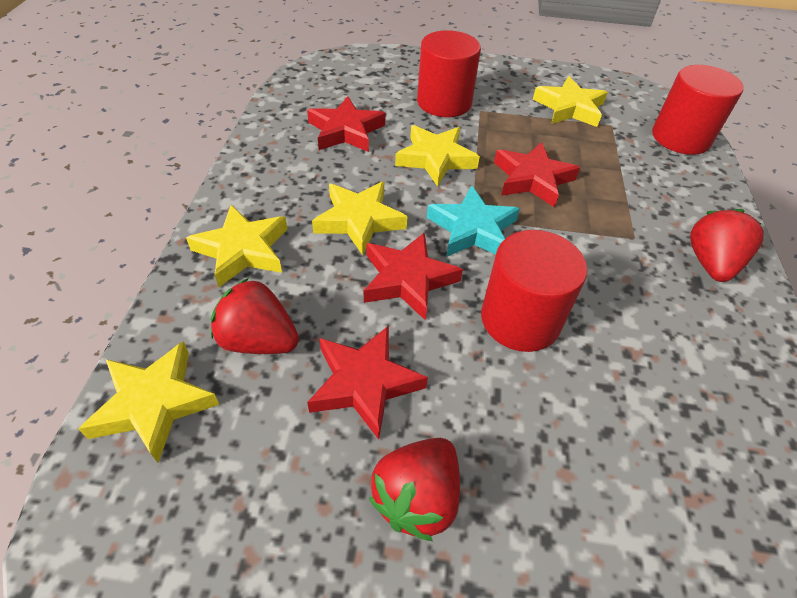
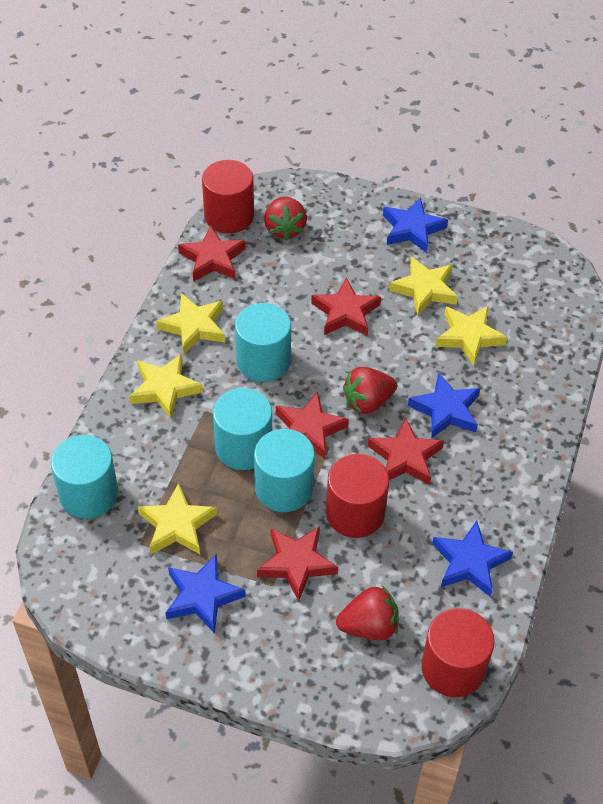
blue star: none = 0 -> [166,554,246,634] [383,197,448,253] [408,372,480,439] [432,520,513,597] = 4
red star: [307,96,386,152] [307,325,428,440] [364,232,463,320] [494,142,580,207] = 4 -> [178,225,246,282] [257,526,338,601] [276,392,349,460] [311,278,381,336] [368,417,444,485] = 5
turquoise cylinder: none = 0 -> [51,435,118,519] [213,388,272,470] [235,303,291,382] [254,429,315,512] = 4
turquoise star: [427,185,520,257] = 1 -> none = 0

